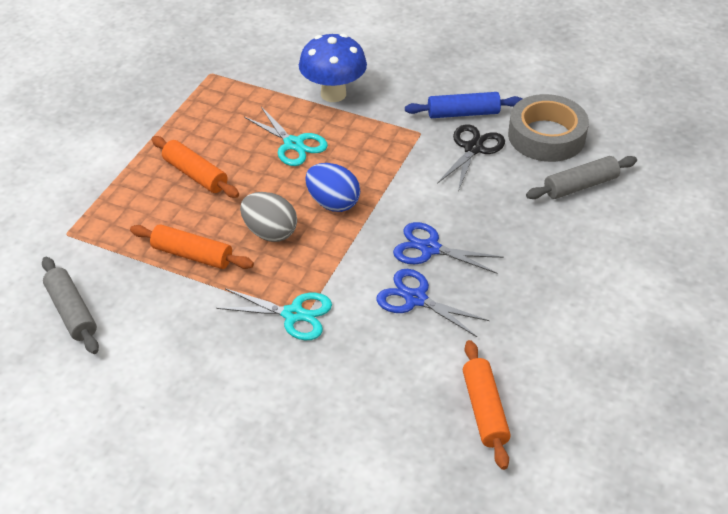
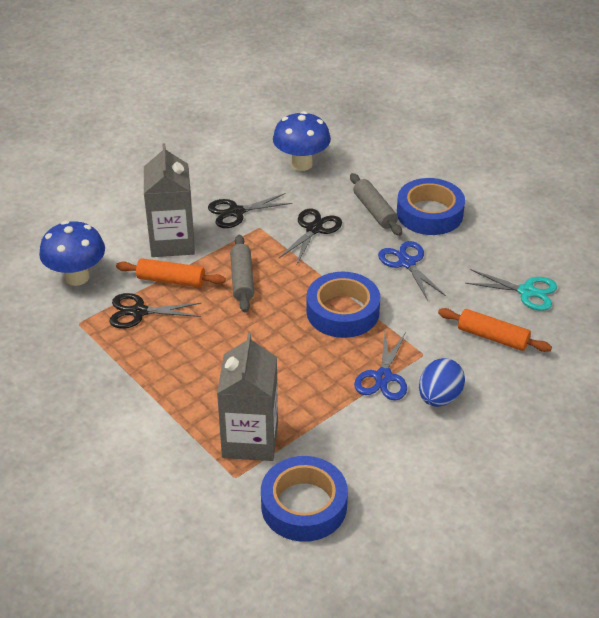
black scissors: [437,124,505,191] = 1 -> [109,293,201,329] [208,193,293,228] [279,209,342,264] = 3
blue mushroom: [299,34,367,102] = 1 -> [39,221,105,286] [273,111,331,171] = 2
blue rolling pin: [405,92,522,118] = 1 -> none = 0
blue tape: none = 0 -> [261,456,348,542] [306,272,380,338] [397,178,465,235] = 3
grey carton: none = 0 -> [144,143,195,257] [217,333,278,461] = 2
grey egg: [240,192,297,242] = 1 -> none = 0
grey tape: [508,94,589,162] = 1 -> none = 0
orange rolling pin: [130,224,254,269] [152,136,239,198] [463,340,511,470] = 3 -> [116,258,226,287] [438,308,552,352] = 2
turquoise scissors: [216,288,332,340] [244,107,328,166] = 2 -> [465,269,557,311] = 1

